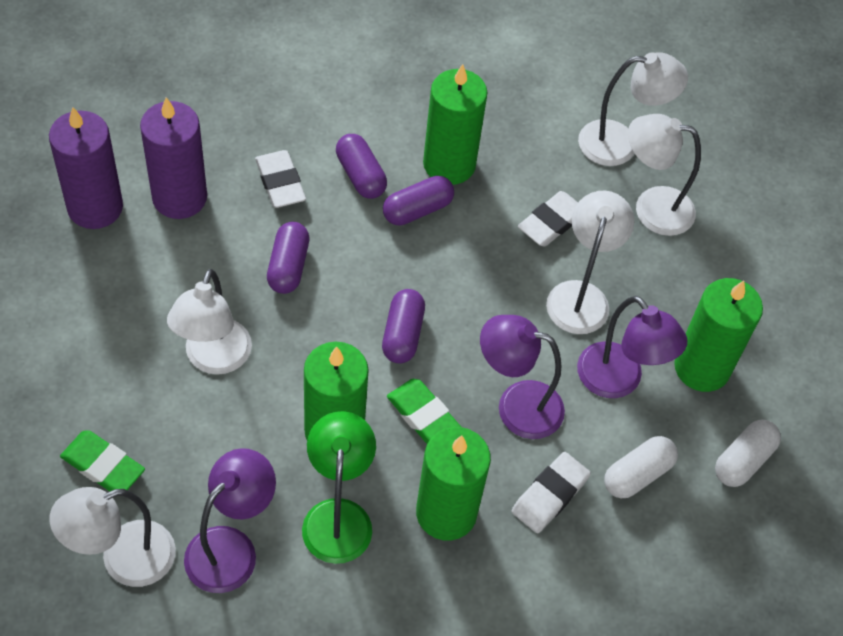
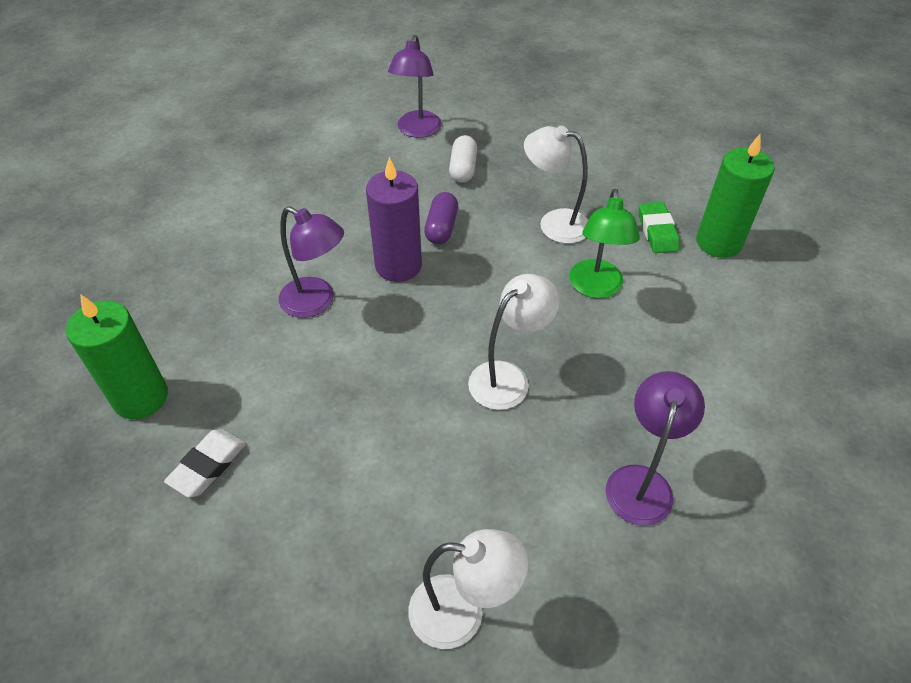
green candle: [304,342,368,440] [416,427,491,541] [423,64,488,185] [674,278,763,392] = 4 -> [66,294,168,419] [696,134,775,258] = 2
green eraser: [60,430,145,491] [387,379,461,444] = 2 -> [639,202,680,253] = 1
purple candle: [49,107,123,229] [140,97,207,219] = 2 -> [366,157,422,282] = 1
purple capsule: [267,222,309,294] [336,134,387,199] [382,289,425,364] [383,176,454,226] = 4 -> [424,192,458,244] = 1
white capsule: [604,436,678,498] [715,419,781,487] = 2 -> [449,135,477,183] = 1
white eraser: [255,150,306,208] [511,452,591,533] [518,191,578,247] = 3 -> [164,429,246,498] = 1
white lamp: [49,487,176,587] [167,269,252,375] [546,191,634,334] [578,52,688,166] [628,114,701,236] = 5 -> [408,529,529,649] [468,274,560,410] [524,126,588,244] = 3

